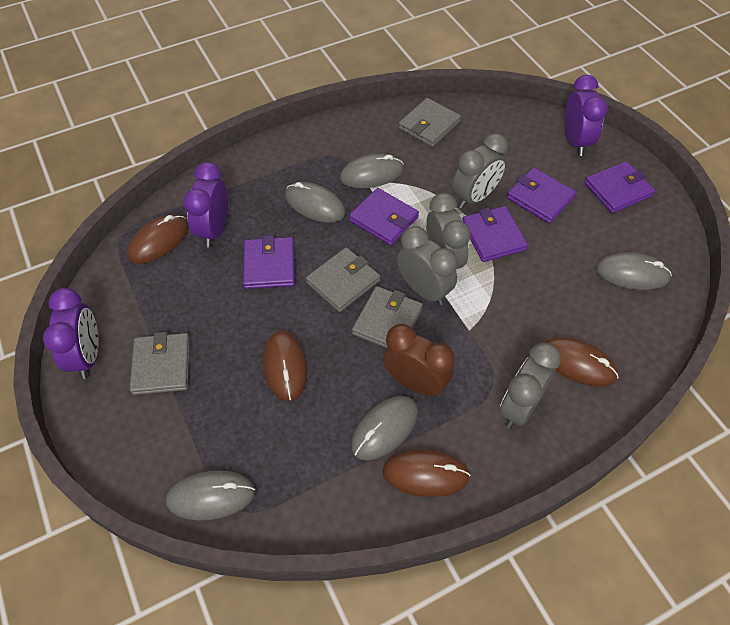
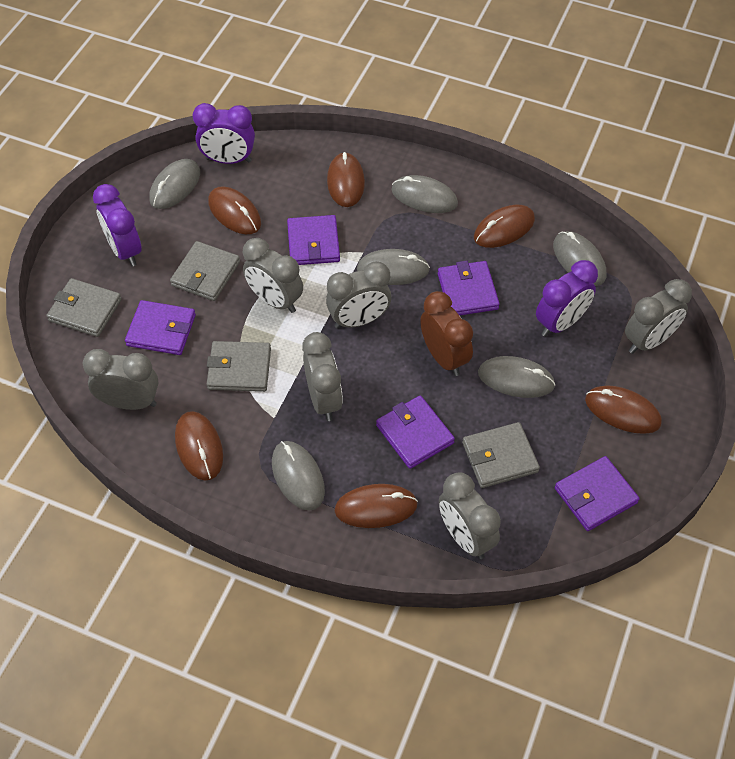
brown mouse: [127,214,189,264] [263,330,308,401] [382,449,471,497] [544,337,619,387] = 4 -> [175,411,223,480] [208,186,261,234] [327,152,365,207] [335,484,418,528] [474,205,535,248] [585,386,662,434] = 6
grey clock: [397,226,458,305] [426,193,471,269] [452,133,508,209] [500,343,561,428] = 4 -> [82,349,159,410] [243,238,303,313] [302,332,343,421] [326,261,391,329] [439,472,501,559] [625,279,692,354] = 6
grey mouse: [166,471,255,520] [285,182,346,223] [340,153,404,188] [351,396,418,460] [596,252,672,290] = 5 -> [149,159,200,209] [272,441,325,511] [357,249,430,285] [392,175,458,213] [478,356,556,398] [553,231,606,286] = 6

